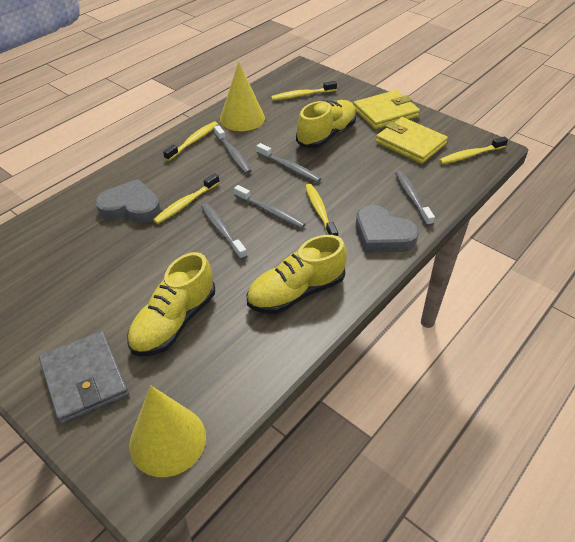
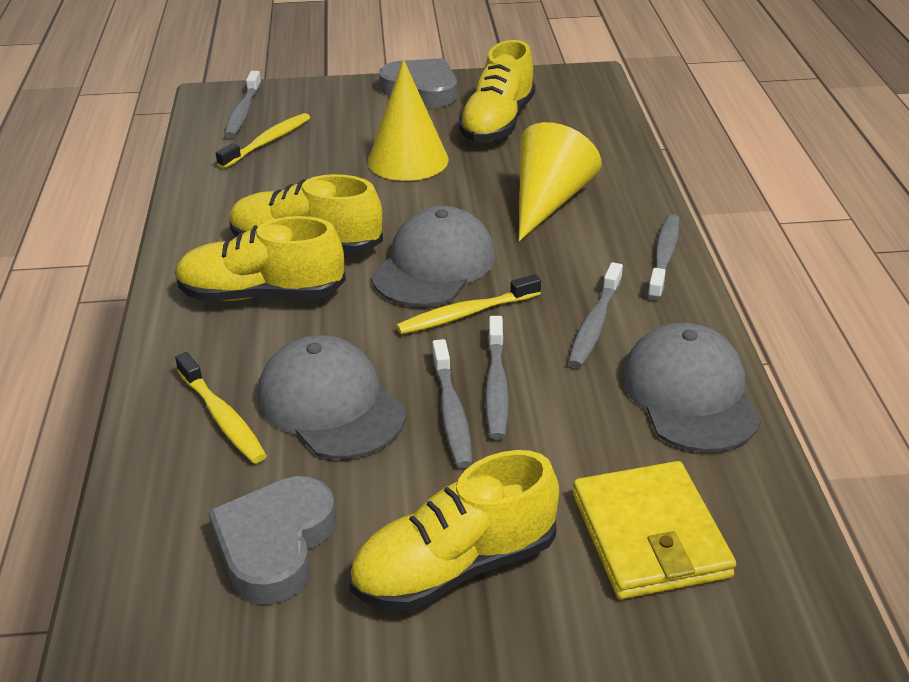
grey cap: none = 0 -> [258,335,406,459] [372,206,495,307] [622,323,761,452] = 3
grey wallet: [39,331,129,424] = 1 -> none = 0
yellow shoe: [127,252,215,356] [247,235,347,314] [296,100,357,148] = 3 -> [175,216,346,301] [229,174,383,254] [349,450,559,611] [459,40,535,142] = 4
yellow toothbrush: [153,173,220,224] [163,121,218,161] [271,81,337,101] [305,184,338,236] [439,136,508,164] = 5 -> [175,352,267,463] [216,113,310,169] [396,274,541,335] = 3
yellow wallet: [353,90,420,129] [376,117,448,164] = 2 -> [573,461,736,599] = 1

